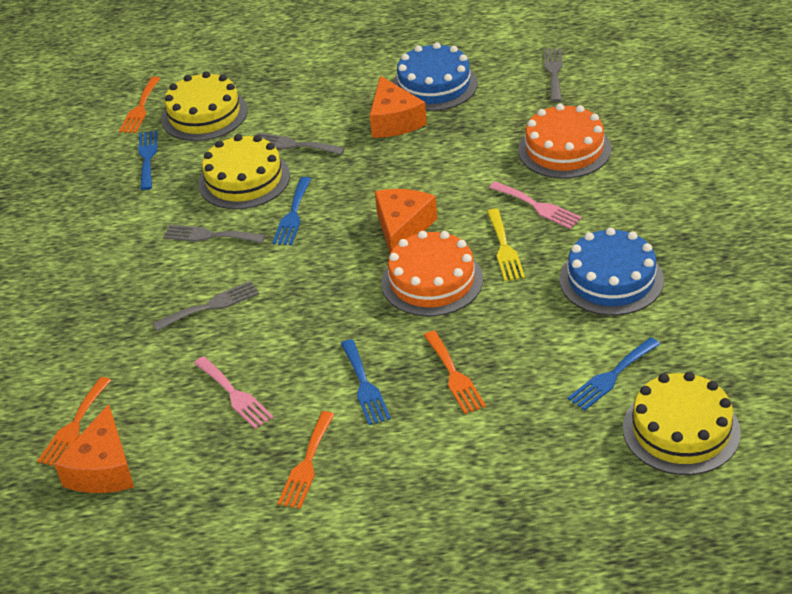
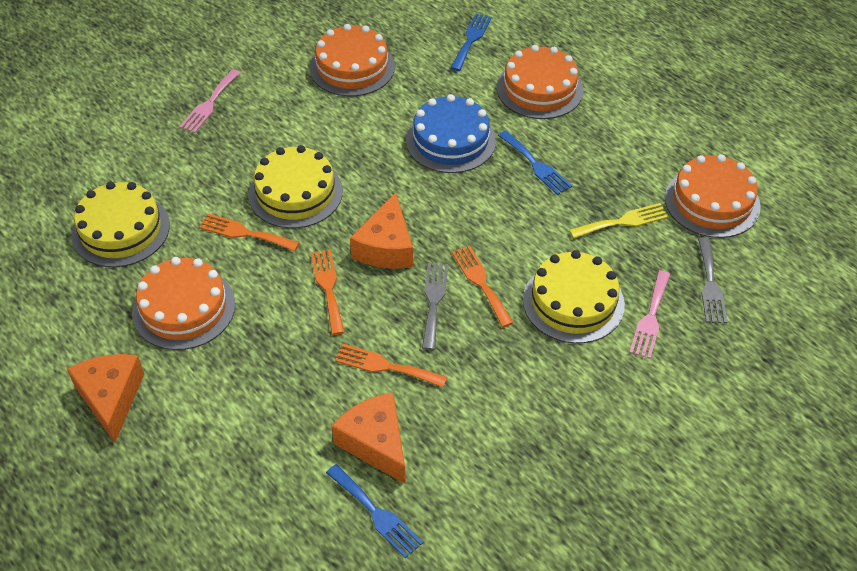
blue cake: [392,42,478,111] [560,227,664,315] = 2 -> [406,94,496,173] = 1
blue fork: [138,130,158,190] [273,177,311,245] [341,339,391,425] [568,337,660,410] = 4 -> [326,464,423,558] [450,14,492,71] [498,131,572,195] = 3
grey fork: [152,281,259,331] [163,225,265,243] [257,133,345,155] [543,48,562,102] = 4 -> [422,263,448,350] [698,237,728,323] = 2
orange cake: [381,231,483,316] [518,103,611,179] = 2 -> [132,257,235,350] [310,24,395,96] [497,45,583,119] [665,154,761,238] = 4

